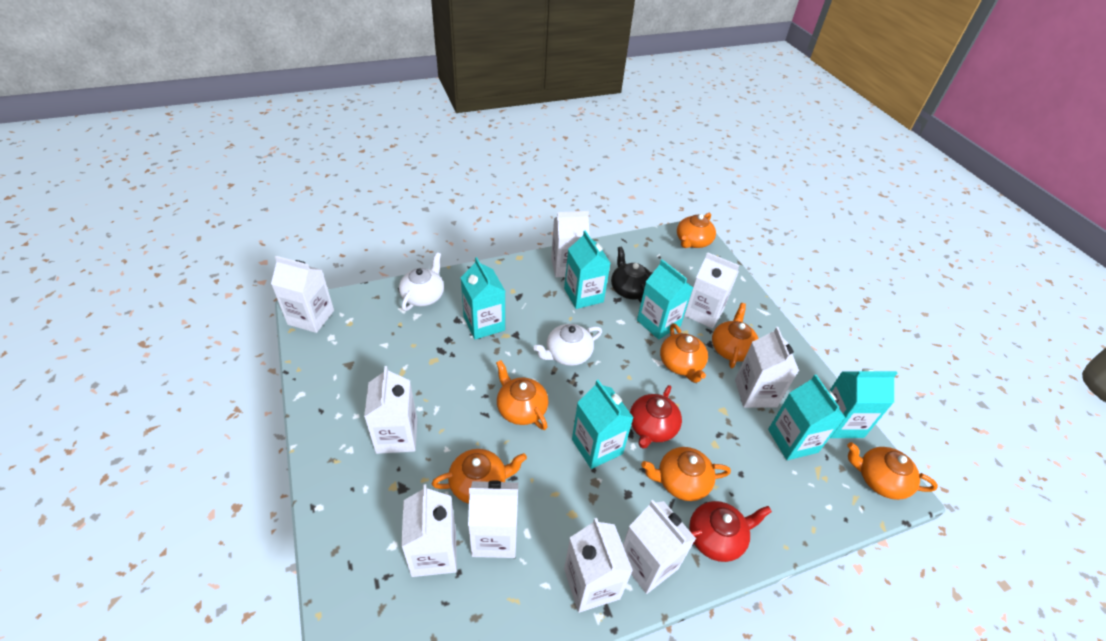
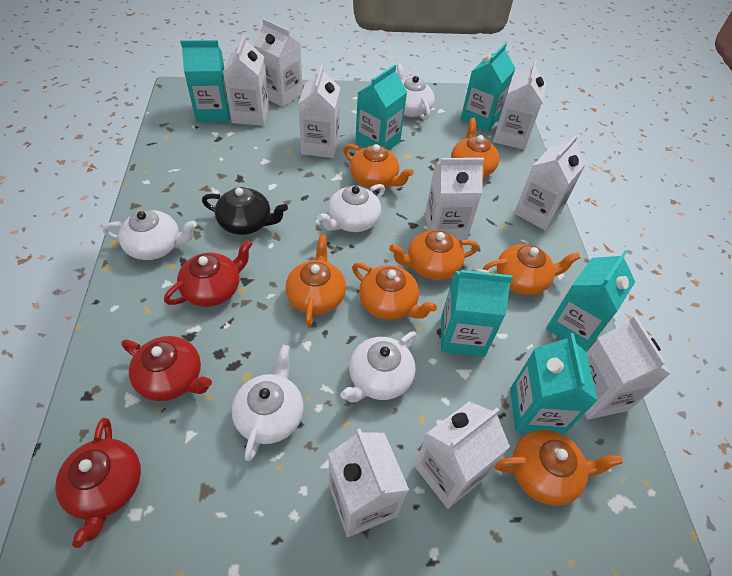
red teapot: [630,385,682,449] [689,501,772,562] = 2 -> [55,418,141,548] [121,336,212,401] [164,240,252,307] = 3
white teapot: [399,252,444,311] [533,324,602,366] = 2 -> [102,210,197,260] [232,345,304,461] [317,184,385,232] [340,331,417,403] [397,64,435,120] = 5

